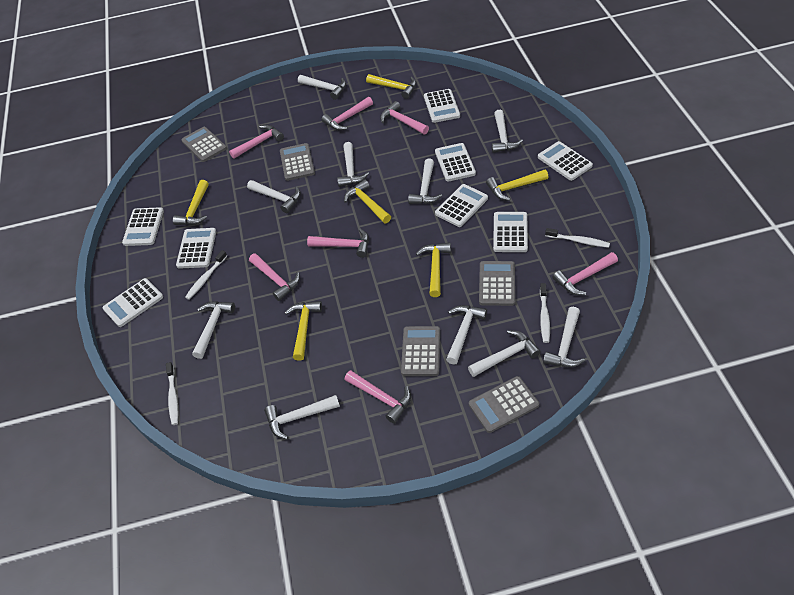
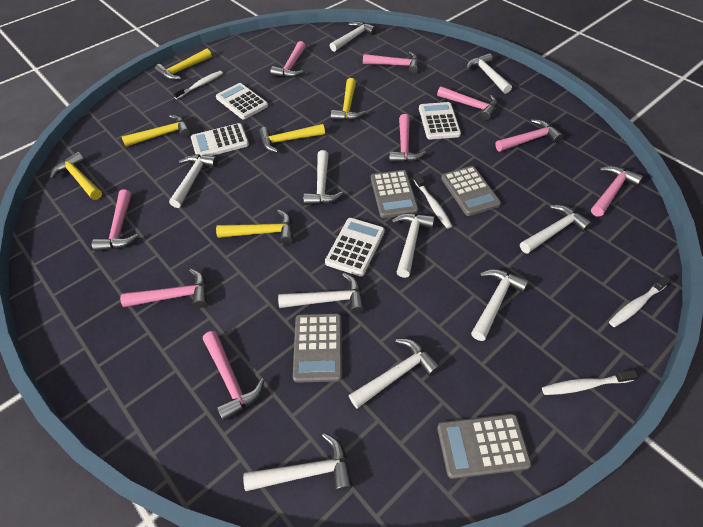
grey calculator: [181,127,227,162] [280,143,315,181] [401,326,440,376] [469,376,539,433] [479,261,515,306] = 5 -> [293,313,342,383] [371,170,419,218] [437,414,532,479] [441,166,501,216] = 4
pink hammer: [229,125,284,159] [249,253,300,301] [307,229,369,258] [321,97,373,130] [345,370,411,424] [380,101,429,135] [552,252,618,295] = 7 -> [92,189,138,252] [120,269,207,308] [203,331,264,421] [270,41,306,78] [363,52,419,74] [389,114,426,163] [437,86,498,120] [495,119,563,151] [591,166,643,216] = 9
white calculator: [103,278,163,327] [122,207,164,246] [176,228,216,269] [424,89,460,123] [435,143,476,182] [435,184,488,227] [493,212,528,252] [538,141,593,181] = 8 -> [191,123,249,156] [216,83,268,120] [325,218,385,277] [419,102,461,139] = 4

